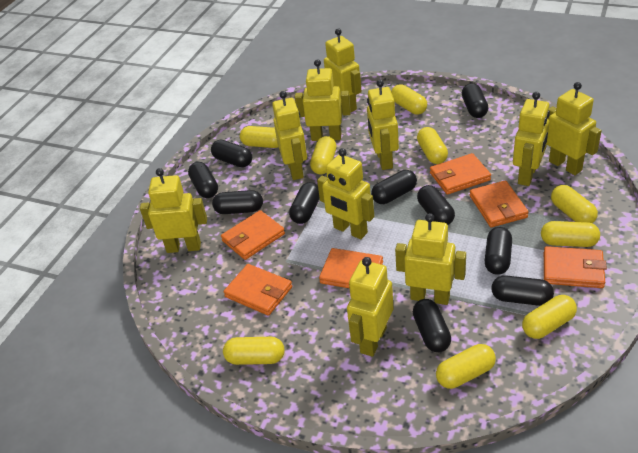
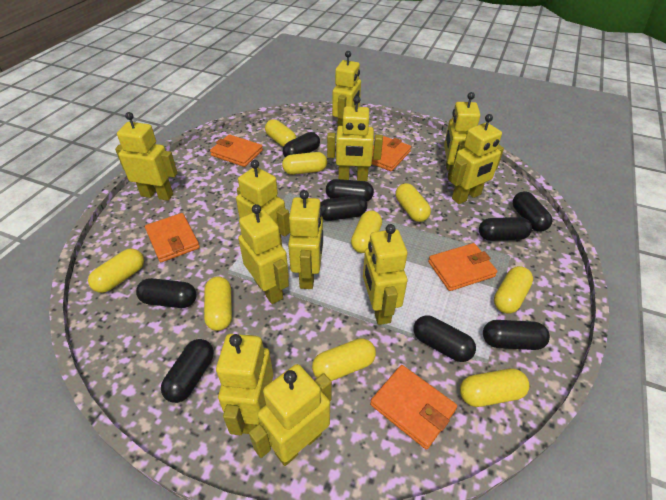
black capsule: [188,162,218,198] [211,140,252,167] [212,190,263,214] [289,182,320,224] [371,170,417,204] [413,299,451,352] [417,185,455,225] [462,83,488,118] [485,227,512,275] [491,275,554,306] = 10 -> [136,278,197,308] [161,339,214,403] [283,132,320,157] [321,195,367,221] [326,179,374,202] [413,315,476,362] [479,217,532,241] [483,320,550,350] [512,191,552,232] = 9
orange wallet: [221,210,285,260] [223,264,292,316] [319,248,383,288] [430,153,491,195] [470,180,529,227] [544,246,607,288] = 6 -> [145,213,200,262] [210,134,263,167] [370,365,457,450] [372,136,411,172] [428,243,497,291] = 5
yellow robot: [140,168,207,253] [272,91,307,180] [295,59,351,141] [317,148,374,239] [324,28,362,112] [347,257,394,357] [367,80,399,170] [395,213,466,305] [513,92,550,186] [547,82,602,175] = 10 -> [115,112,178,201] [216,334,273,435] [236,160,290,246] [238,204,289,304] [249,364,332,466] [288,190,323,289] [327,96,383,181] [332,51,361,126] [363,224,407,325] [444,92,480,182] [451,114,504,204] = 11

